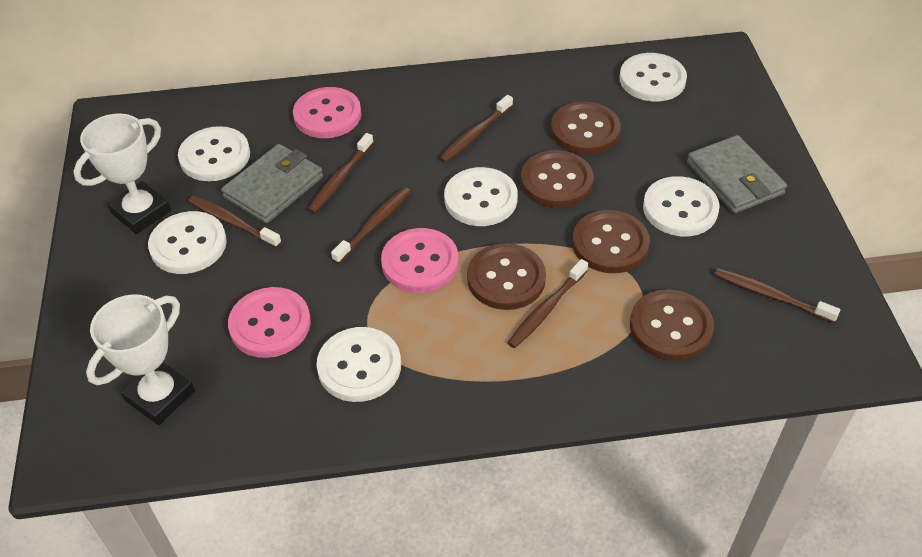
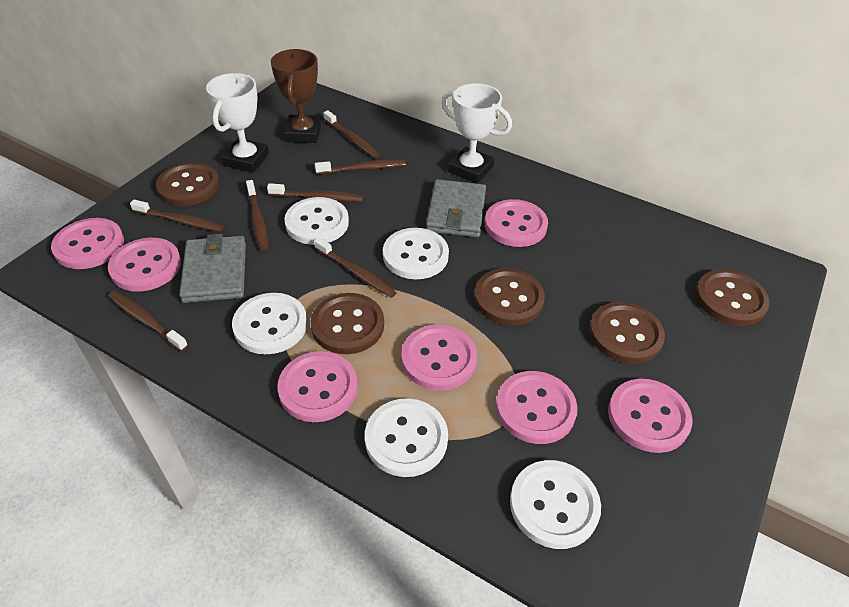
brown toothbrush: [188,196,281,248] [307,133,374,213] [331,187,411,264] [439,95,513,162] [507,259,588,348] [714,268,840,323] = 6 -> [108,291,188,351] [130,200,224,232] [246,180,268,251] [267,183,363,202] [314,237,397,298] [315,160,406,174] [323,110,380,158] = 7
brown trophy: none = 0 -> [271,49,321,143] = 1
pink button: [228,287,311,358] [293,87,361,138] [381,228,458,293] = 3 -> [51,218,124,269] [108,238,181,292] [277,351,358,422] [401,325,477,391] [485,199,548,247] [496,371,578,444] [608,379,692,453] = 7
white button: [148,211,227,274] [178,126,250,181] [316,327,401,402] [444,167,518,226] [619,53,687,102] [643,176,720,236] = 6 -> [232,293,307,354] [284,197,349,245] [365,398,448,477] [383,228,449,279] [510,460,601,549] = 5

